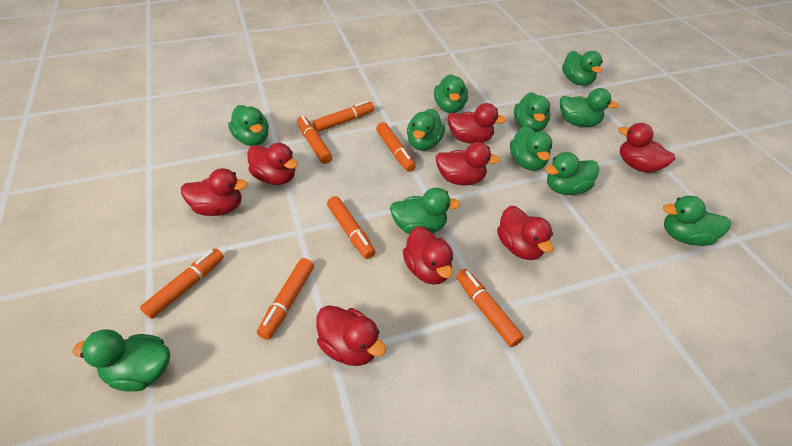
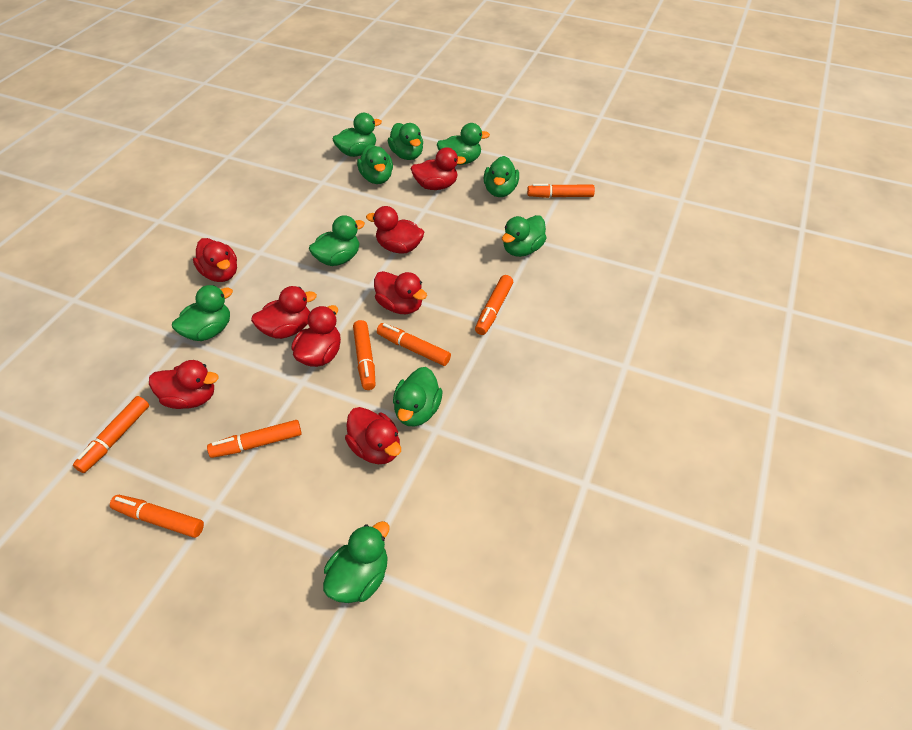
green duck: [73,329,170,392] [228,105,269,146] [390,188,460,234] [407,109,445,151] [434,74,468,113] [510,126,552,171] [514,92,551,132] [545,152,599,195] [560,88,619,127] [562,51,603,86] [663,196,731,246] = 11 -> [172,285,233,341] [309,215,365,266] [323,521,390,603] [332,113,382,157] [357,144,393,184] [388,123,423,160] [393,367,442,427] [437,123,490,165] [484,156,519,197] [502,215,547,257] = 10

